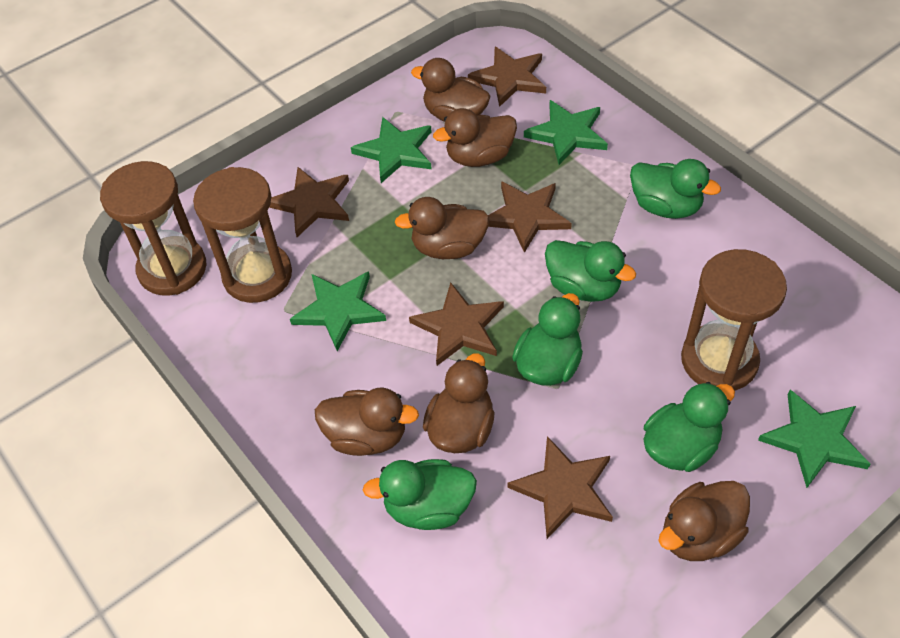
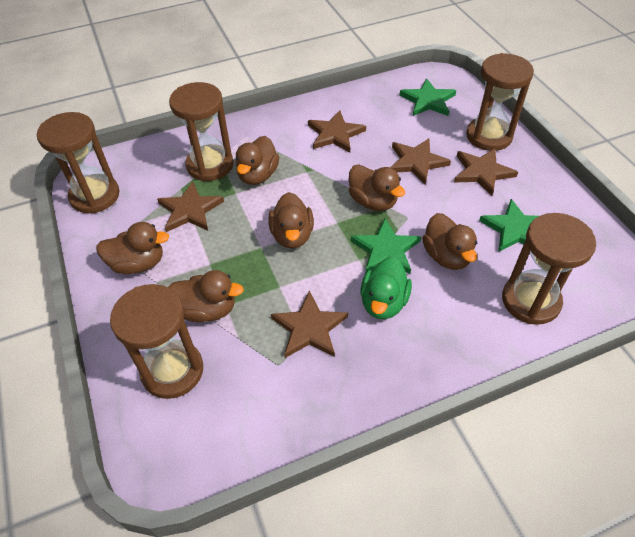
brown hourglass: [100,161,206,296] [193,167,292,303] [681,249,787,391] = 3 -> [37,112,120,213] [110,284,203,399] [169,82,233,181] [466,53,534,151] [502,213,596,325] = 5
green duck: [363,459,477,530] [512,293,583,386] [545,240,636,302] [630,159,721,219] [643,382,735,472] = 5 -> [360,257,412,319] = 1
green star: [290,271,386,351] [351,117,432,183] [524,100,608,165] [758,390,871,488] = 4 -> [351,219,421,274] [400,78,456,116] [479,199,539,252] = 3

